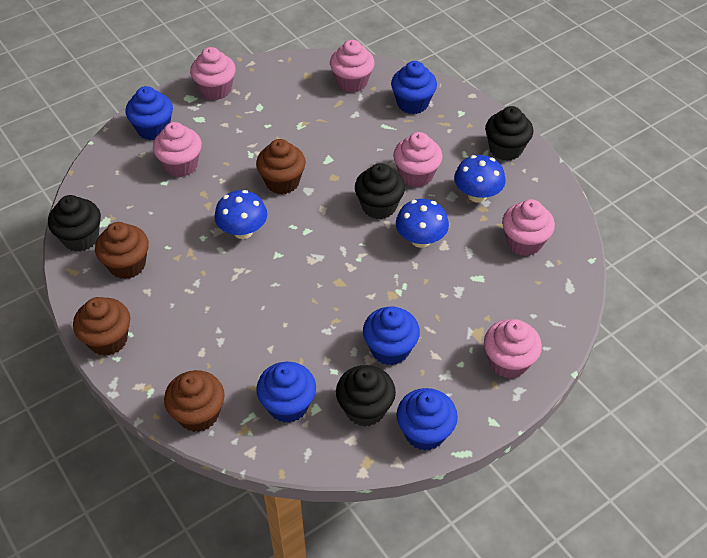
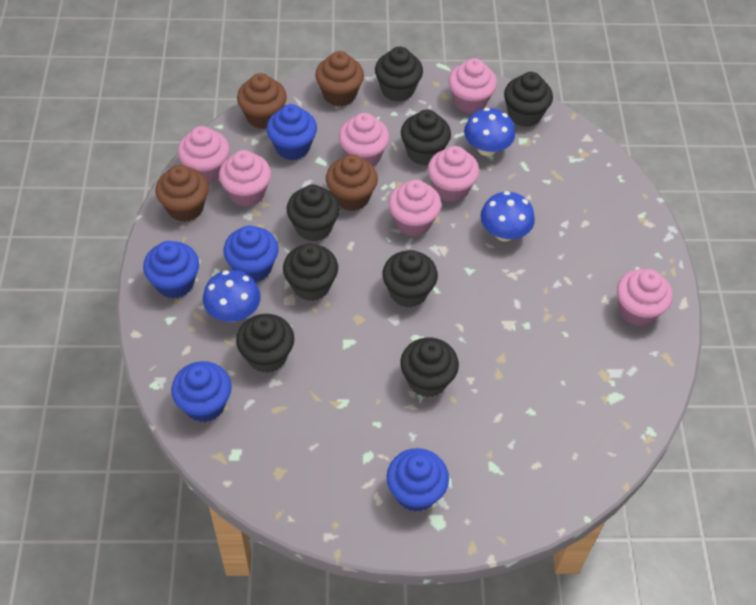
black cupcake: [48,195,101,252] [336,365,396,427] [355,163,405,219] [485,106,533,161] = 4 -> [236,314,294,373] [283,244,338,301] [286,185,340,241] [375,47,423,102] [382,250,438,307] [400,338,459,397] [401,110,451,165] [504,72,553,127] = 8
pink cupcake: [153,122,202,177] [190,47,236,100] [330,40,375,93] [393,132,443,187] [484,319,542,379] [502,199,555,256] = 6 -> [178,126,229,182] [219,150,271,207] [339,113,389,166] [389,180,441,236] [428,146,479,202] [449,58,497,113] [617,269,673,326] = 7

